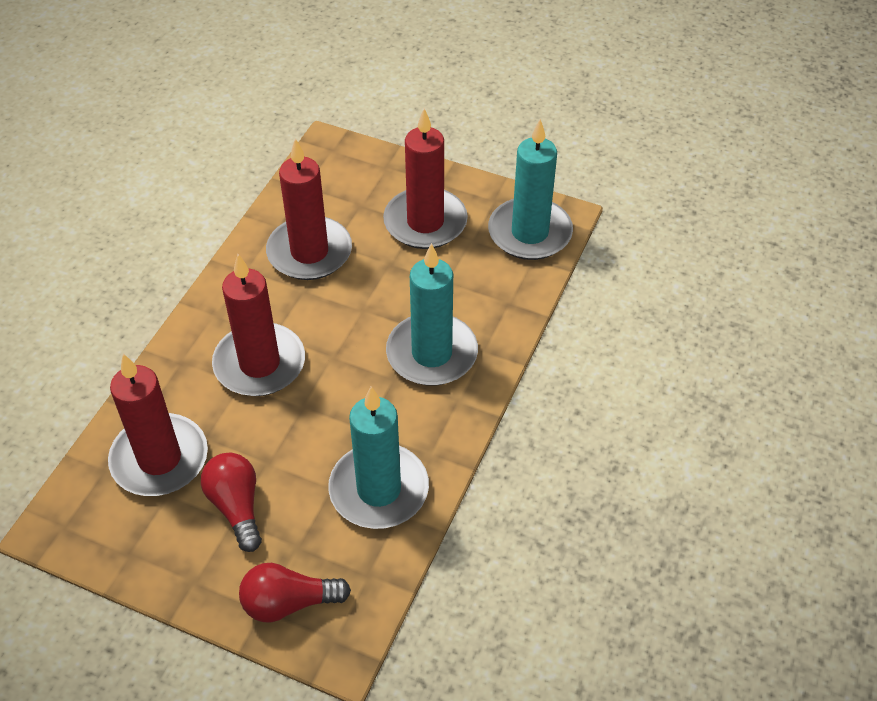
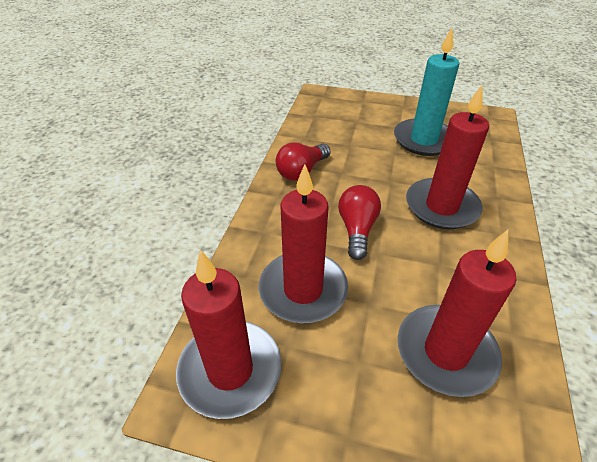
turquoise candle: [328,386,429,529] [386,243,478,386] [488,119,573,260] = 3 -> [394,28,459,156] = 1

